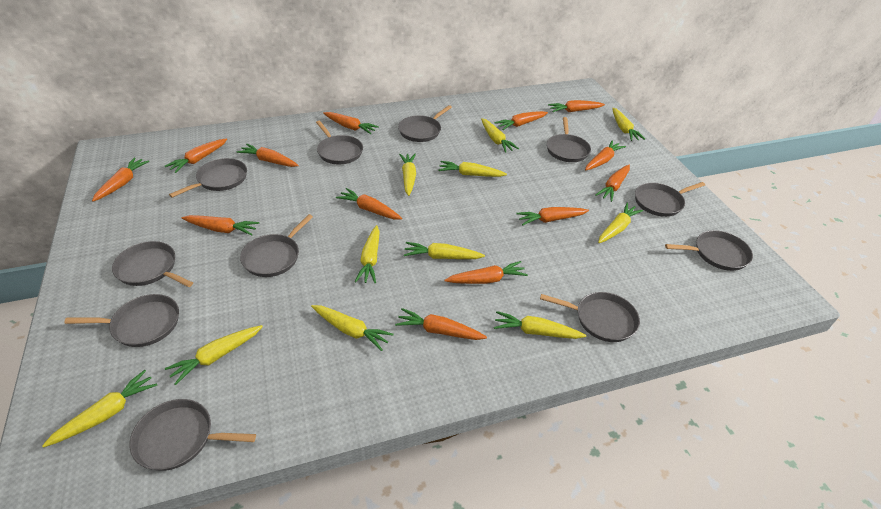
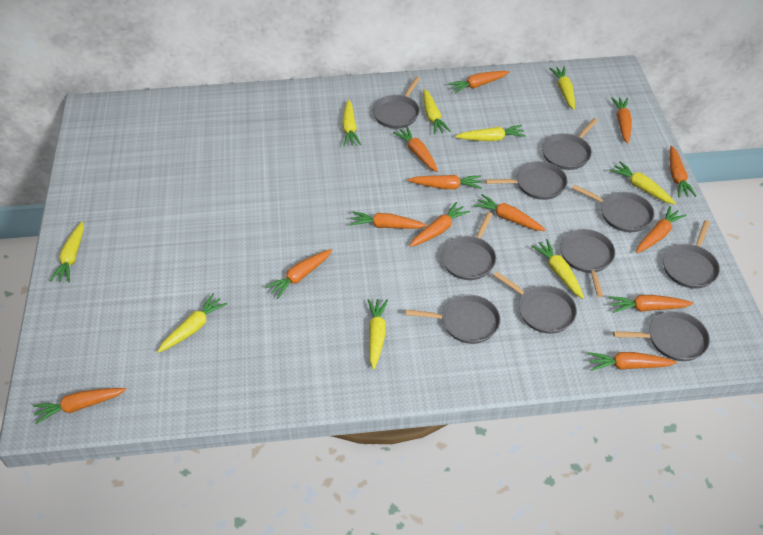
grey pan: [64,294,179,347] [112,241,193,287] [129,399,256,471] [169,158,247,198] [240,214,313,277] [316,121,363,164] [398,105,452,142] [540,292,640,342] [547,117,591,162] [635,182,705,217] [665,230,753,271] = 11 -> [373,77,420,128] [406,295,500,344] [441,212,496,280] [485,161,567,200] [493,271,577,334] [542,118,598,170] [560,229,615,297] [572,185,654,232] [613,311,710,361] [663,220,720,289] = 10
yellow carrot: [42,370,157,447] [165,325,263,385] [311,305,394,351] [355,225,380,283] [399,154,416,196] [404,242,485,259] [438,161,507,177] [481,118,519,153] [494,311,586,339] [598,203,643,243] [612,108,645,141] = 11 -> [50,222,84,282] [157,294,227,353] [342,99,361,146] [367,299,388,370] [423,89,451,134] [455,125,526,141] [531,239,584,299] [549,66,575,110] [609,161,676,205] = 9

